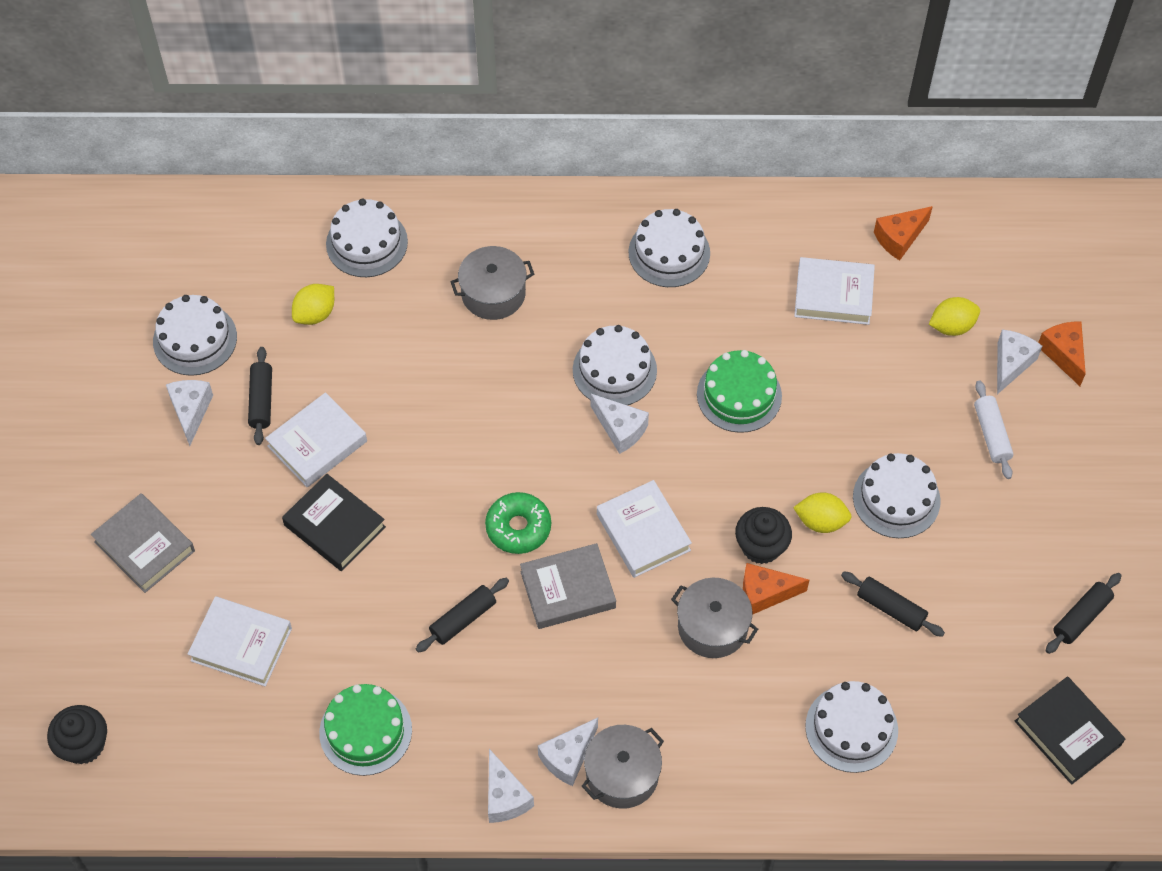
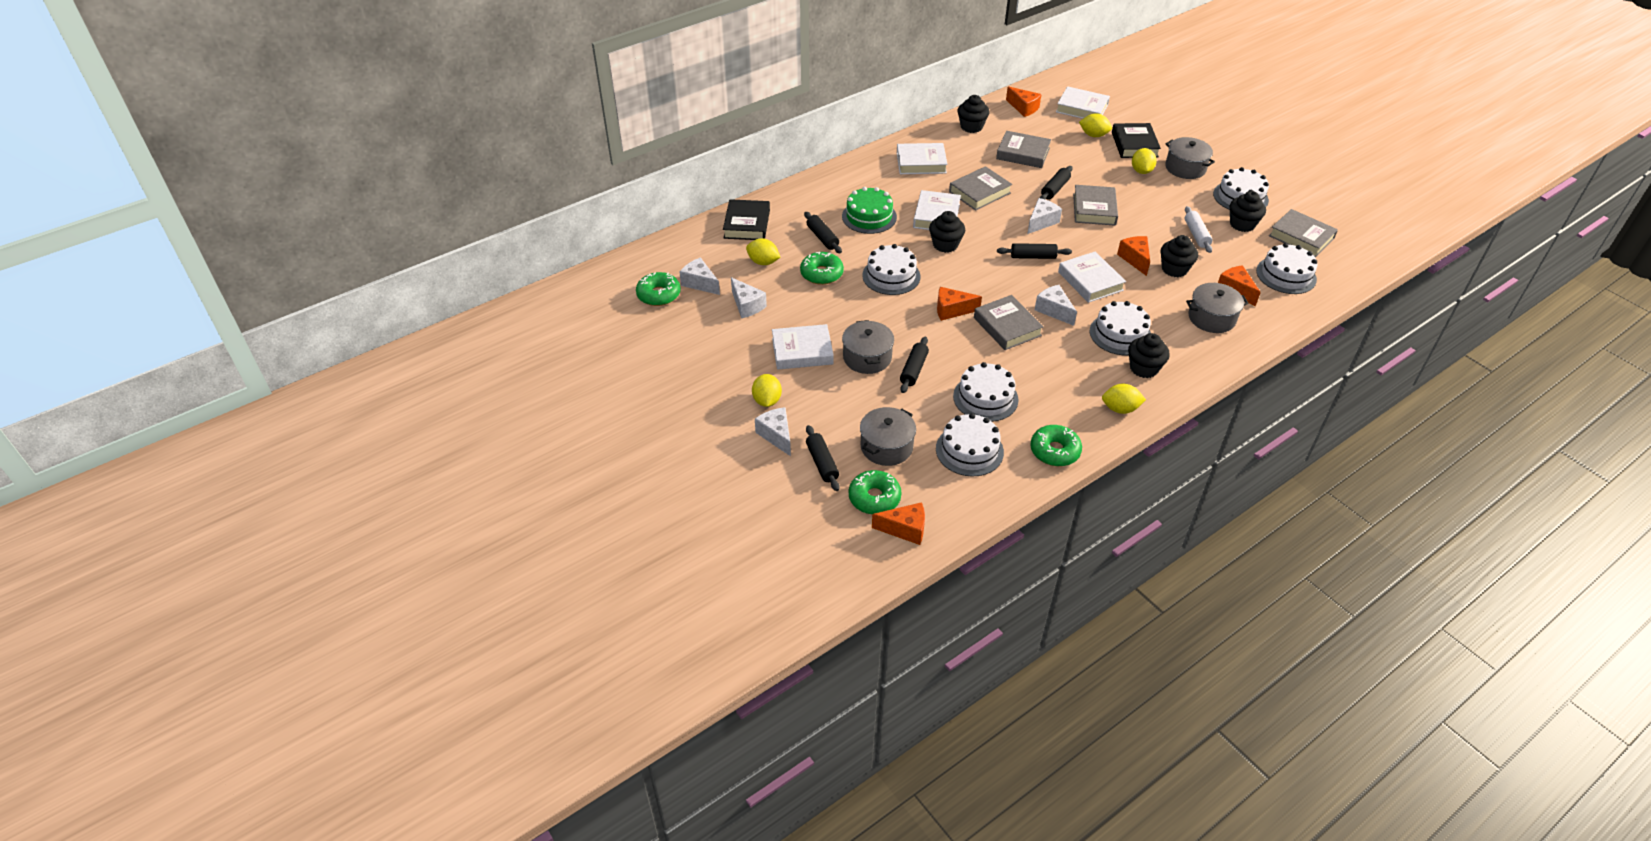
black cupcake: [47,705,107,764] [735,507,792,564] = 2 -> [929,211,965,253] [958,95,989,133] [1128,333,1170,378] [1161,235,1198,277] [1230,191,1266,232] = 5
black rolling pin: [248,347,272,445] [416,578,509,653] [841,571,945,637] [1046,573,1121,654] = 4 -> [804,212,842,253] [806,425,840,491] [900,337,929,393] [997,243,1072,259] [1040,166,1073,200] = 5
green cake: [319,684,412,776] [697,350,782,433] = 2 -> [842,187,897,234] = 1
green donut: [485,492,551,554] = 1 -> [636,272,681,306] [800,252,844,285] [849,470,902,514] [1030,425,1082,466] = 4
grey book: [91,493,195,593] [520,543,616,629] = 2 -> [949,166,1012,211] [974,295,1044,350] [996,131,1051,168] [1073,185,1118,226] [1269,209,1338,257] = 5
grey pot: [450,246,534,320] [582,725,664,809] [671,578,758,658] = 3 -> [842,320,894,374] [860,407,916,466] [1165,137,1215,179] [1186,283,1249,333] = 4
orange cheese: [743,563,809,615] [874,206,933,260] [1038,321,1086,386] = 3 -> [872,502,925,545] [937,287,982,321] [1006,86,1041,117] [1117,236,1150,276] [1218,265,1261,306] = 5
white book: [188,596,292,687] [265,392,367,487] [597,480,692,578] [794,257,875,325] = 4 -> [772,324,834,370] [897,143,948,174] [913,190,961,230] [1056,86,1110,119] [1058,252,1126,303] = 5
yellow lemon: [292,284,334,325] [793,492,852,533] [929,297,980,336] = 3 -> [746,238,780,265] [752,374,782,407] [1079,113,1112,137] [1102,384,1146,414] [1132,148,1157,174] = 5

